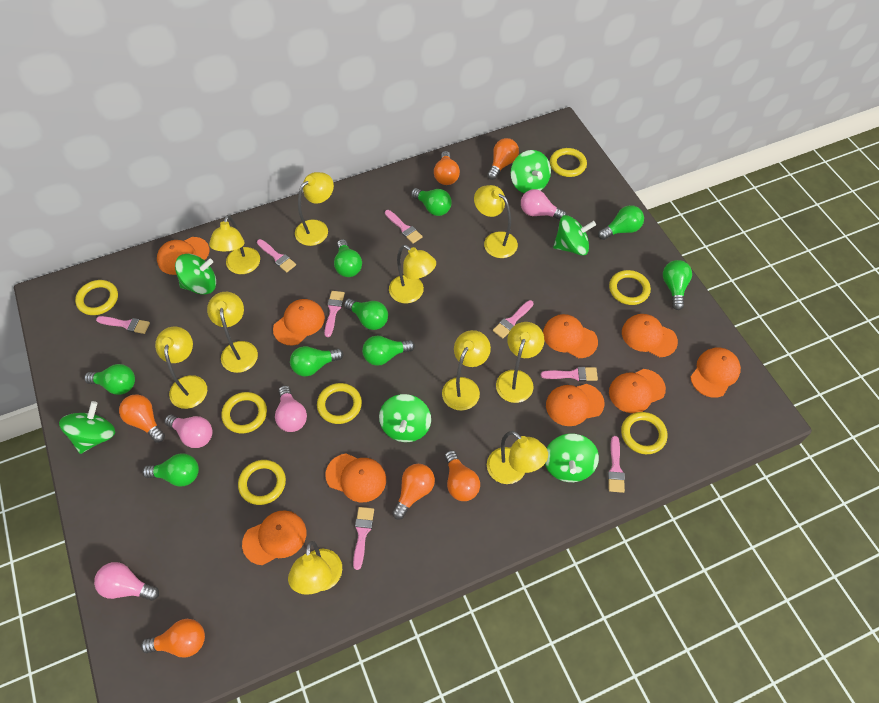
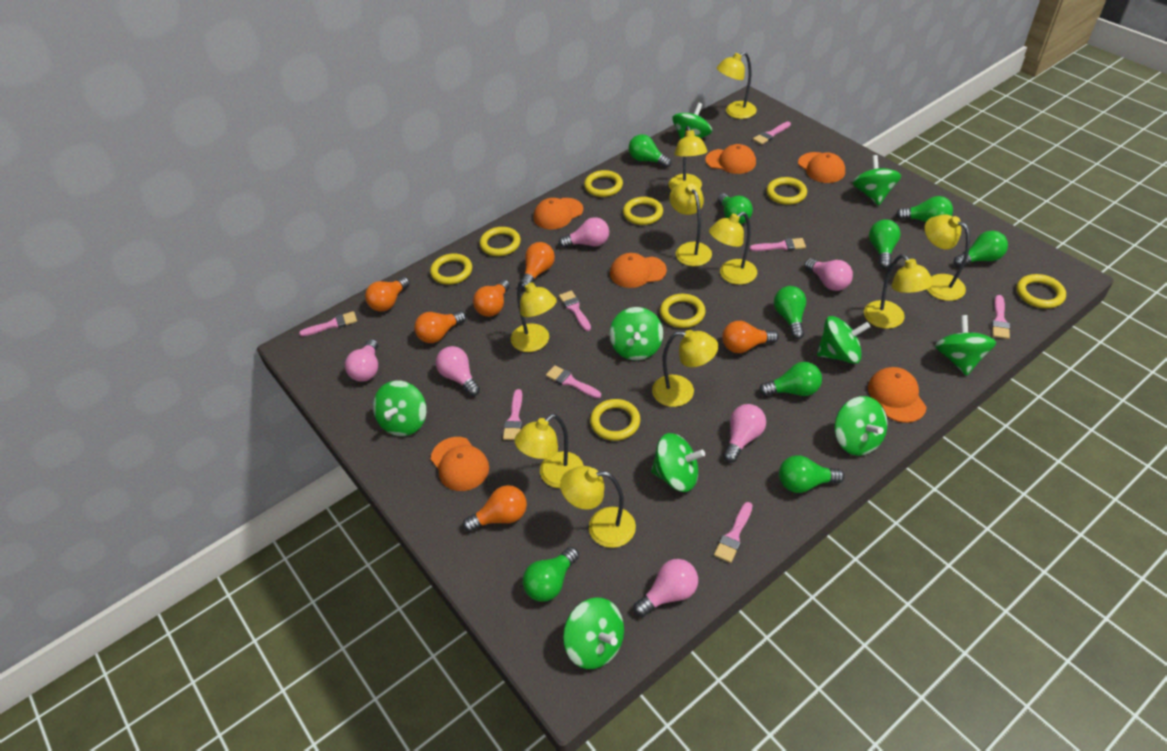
green spinning top: [59,401,115,454] [175,254,216,295] [379,394,431,442] [511,150,551,193] [545,434,599,482] [553,215,596,256] = 6 -> [373,381,426,436] [563,597,624,669] [609,307,663,360] [651,433,705,492] [673,103,712,140] [817,316,870,364] [834,396,887,456] [853,155,901,205] [935,315,996,376] = 9
orange cap: [157,237,209,275] [242,510,306,565] [273,299,325,345] [325,453,386,502] [543,314,598,358] [546,384,605,426] [609,369,666,413] [622,314,678,357] [690,347,741,398] = 9 -> [431,437,489,491] [534,198,583,230] [610,253,667,288] [705,144,756,174] [798,152,845,183] [868,367,927,423] = 6
pink light bulb: [94,562,159,601] [164,414,212,448] [275,385,307,432] [521,189,567,220] = 4 -> [345,339,378,382] [436,346,480,396] [559,217,609,248] [634,559,698,617] [723,404,766,463] [804,258,853,291] = 6
yellow ring: [75,280,118,315] [221,392,267,433] [238,460,286,505] [317,383,362,424] [550,148,587,177] [609,270,651,305] [621,412,667,454] = 7 -> [430,253,472,285] [480,227,521,256] [584,170,623,197] [590,399,641,441] [623,197,663,225] [660,294,705,328] [766,177,807,205] [1016,274,1066,308] = 8

